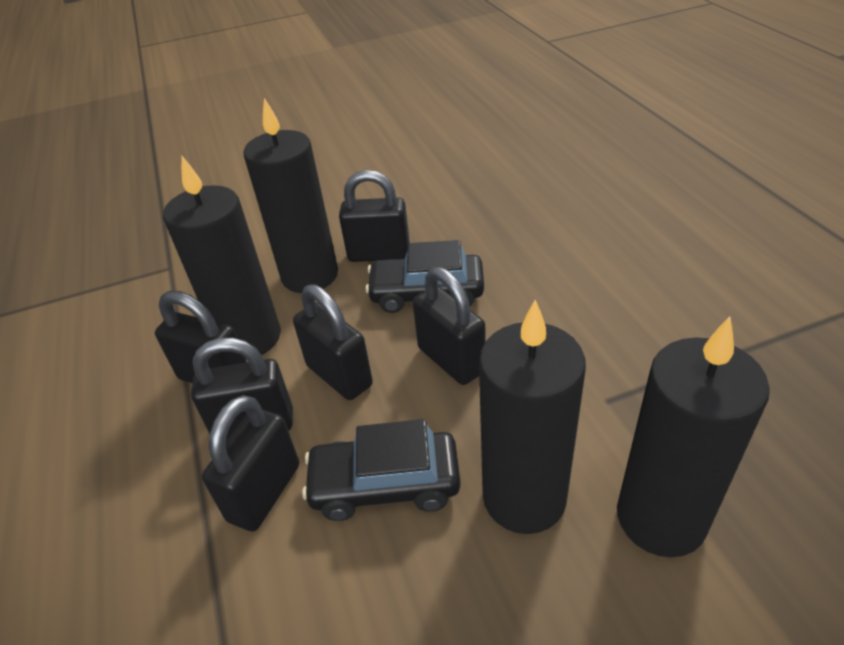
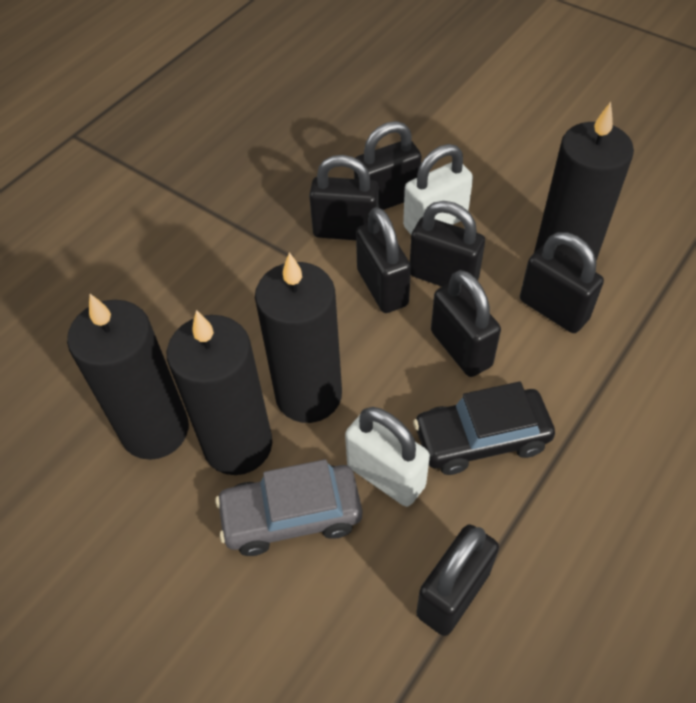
black car: [302,419,461,521] [365,240,484,313] = 2 -> [413,382,555,475] = 1
black padlock: [155,291,247,383] [191,338,293,441] [202,395,299,531] [293,284,373,400] [339,170,410,262] [413,267,486,385] = 6 -> [309,155,379,240] [354,121,422,210] [356,207,411,313] [410,201,485,287] [416,524,499,636] [431,270,501,377] [520,232,604,333] = 7
grey car: none = 0 -> [215,459,362,556] = 1
white padlock: none = 0 -> [345,407,430,507] [403,144,473,234] = 2

